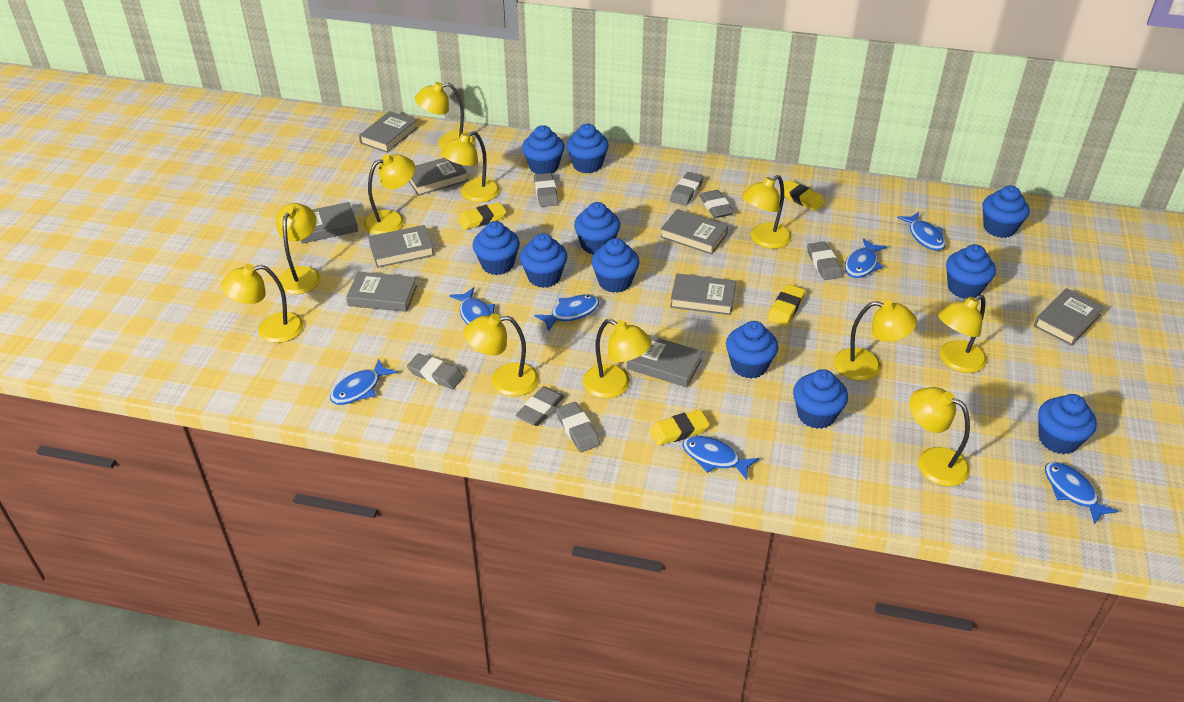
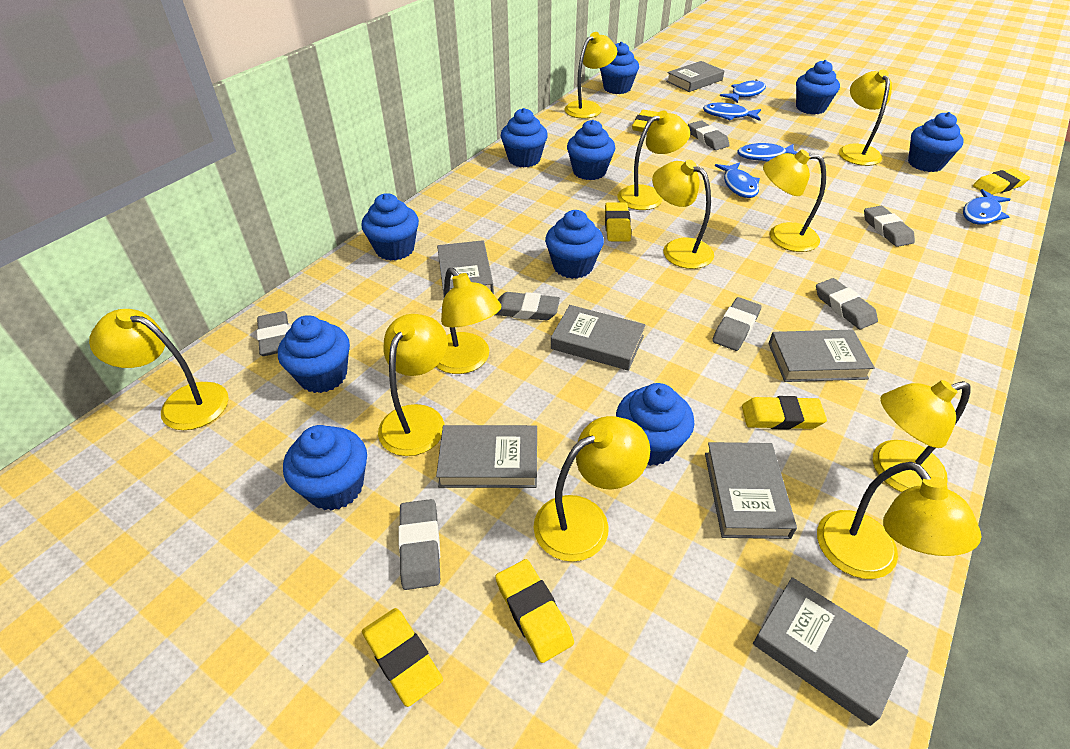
blue cupcake: [472,221,520,275] [520,233,567,288] [522,125,565,174] [566,124,609,173] [574,202,620,254] [592,238,639,293] [726,321,778,378] [793,369,848,429] [946,244,996,299] [983,186,1030,238] [1038,394,1097,454] = 11 -> [278,315,350,393] [283,425,367,511] [362,193,419,261] [501,108,548,167] [545,210,604,279] [567,120,615,180] [600,42,639,94] [616,383,694,466] [796,60,840,114] [908,112,964,172] = 10
blue fish: [330,358,397,405] [449,287,495,325] [534,294,600,332] [682,436,759,480] [845,238,887,278] [897,212,946,251] [1045,462,1118,525] = 7 -> [703,103,761,121] [715,162,760,198] [720,80,766,103] [737,143,798,162] [963,189,1011,225] = 5
grey book: [301,202,358,244] [346,271,417,312] [359,111,418,153] [368,225,434,268] [409,158,468,196] [627,335,703,388] [660,209,728,255] [670,273,736,315] [1034,288,1104,346] = 9 -> [436,425,537,488] [437,240,494,294] [551,305,646,371] [666,61,724,92] [705,442,797,539] [753,577,908,726] [768,330,875,382] = 7
yellow eraser: [458,202,506,230] [649,410,710,446] [768,284,805,326] [779,180,825,211] = 4 -> [362,608,443,707] [495,559,574,663] [605,202,631,242] [632,110,658,132] [742,396,827,430] [973,168,1030,195] = 6

